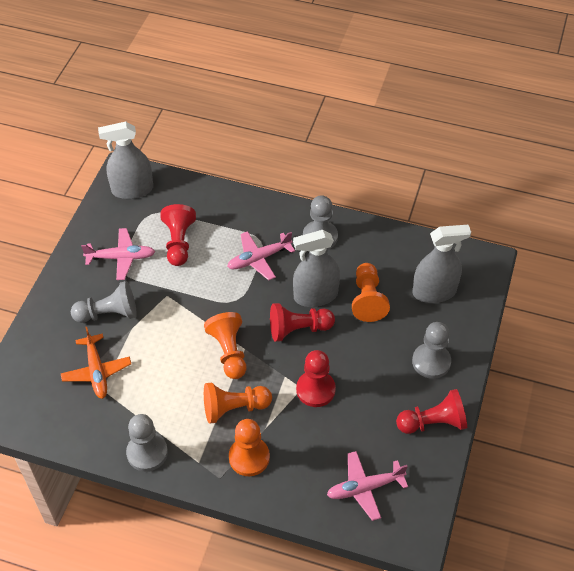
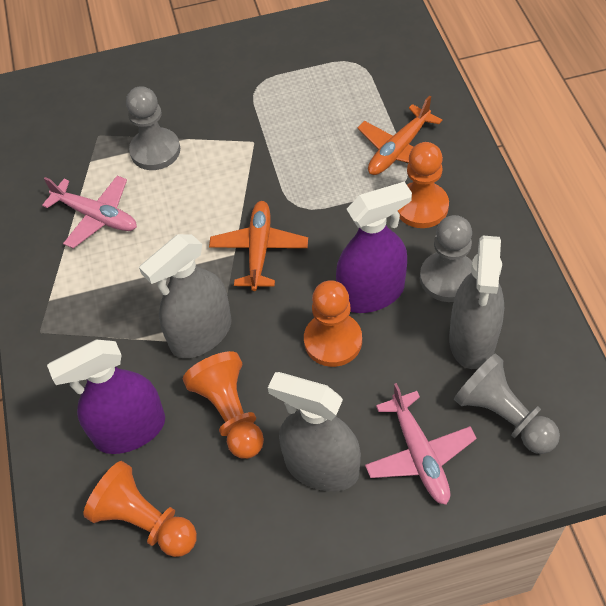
grey pawn: [71,281,137,323] [126,414,168,472] [303,195,338,250] [412,322,451,379] = 4 -> [126,86,180,170] [420,215,472,302] [454,353,560,454] = 3
orange plane: [61,327,131,399] = 1 -> [209,201,308,291] [358,96,442,175] = 2
pink plane: [81,228,155,280] [227,231,295,281] [327,451,408,521] = 3 -> [42,176,137,248] [365,383,477,505] = 2
purple spray bottle: none = 0 -> [47,340,165,454] [336,181,412,313] = 2
red pawn: [160,204,196,266] [270,303,335,342] [296,350,336,407] [396,389,467,434] = 4 -> none = 0

